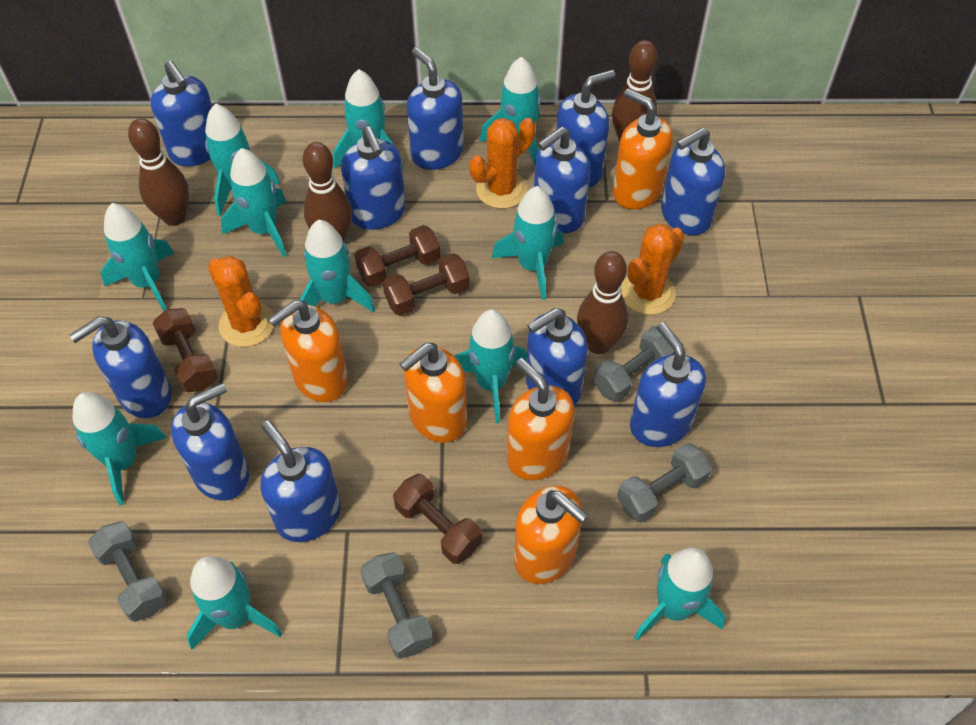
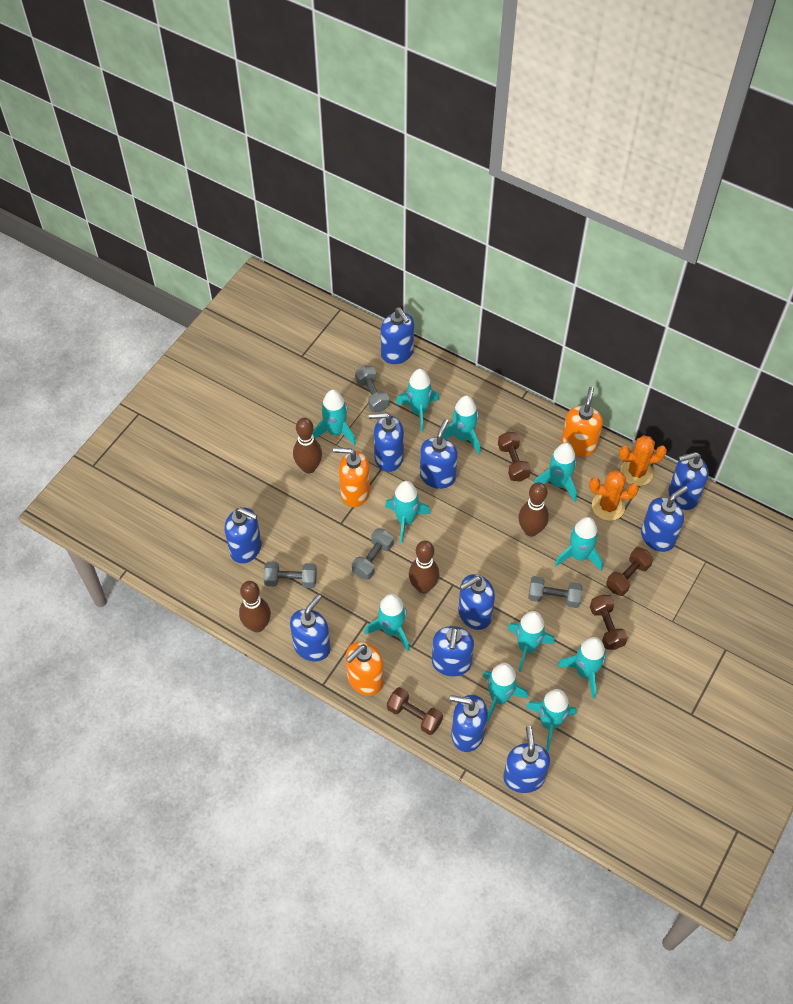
orange cactus: [208,256,274,347] [469,118,535,209] [621,224,685,315] = 3 -> [589,470,639,521] [619,435,667,486] = 2
orange soap dispenser: [268,300,348,402] [399,343,467,443] [507,358,574,480] [514,486,588,584] [613,89,673,210] = 5 -> [333,447,370,507] [346,642,384,696] [561,387,603,457] = 3

